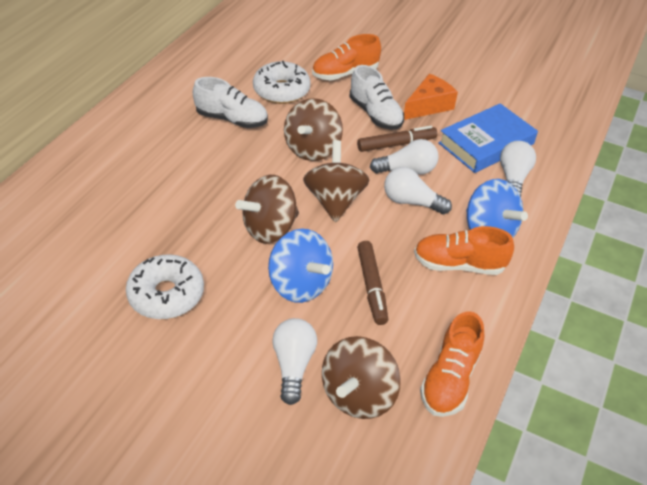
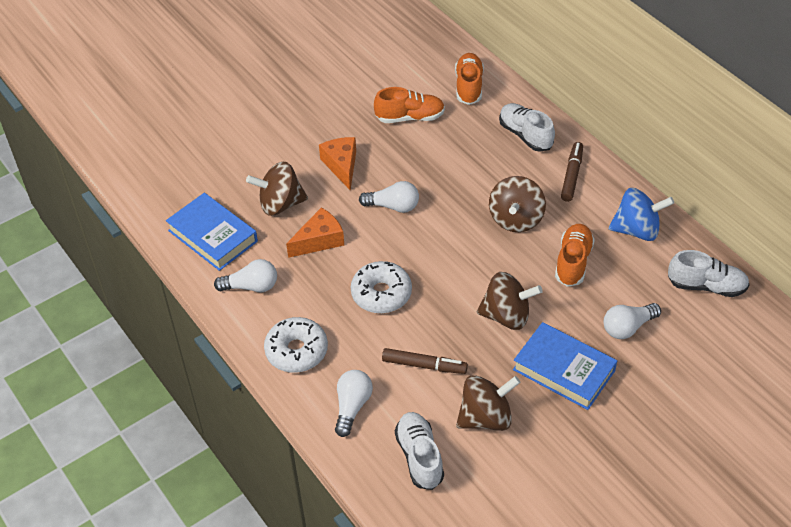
blue book: [438,103,538,173] = 1 -> [166,193,258,271] [513,322,617,410] = 2
blue spinning top: [268,229,333,303] [466,179,528,238] = 2 -> [609,188,674,241] = 1
orange cheese: [404,74,458,120] = 1 -> [286,207,344,258] [319,137,356,190] = 2
white shoe: [193,77,268,128] [349,65,404,130] = 2 -> [395,412,444,490] [499,103,555,152] [668,250,750,297] = 3

